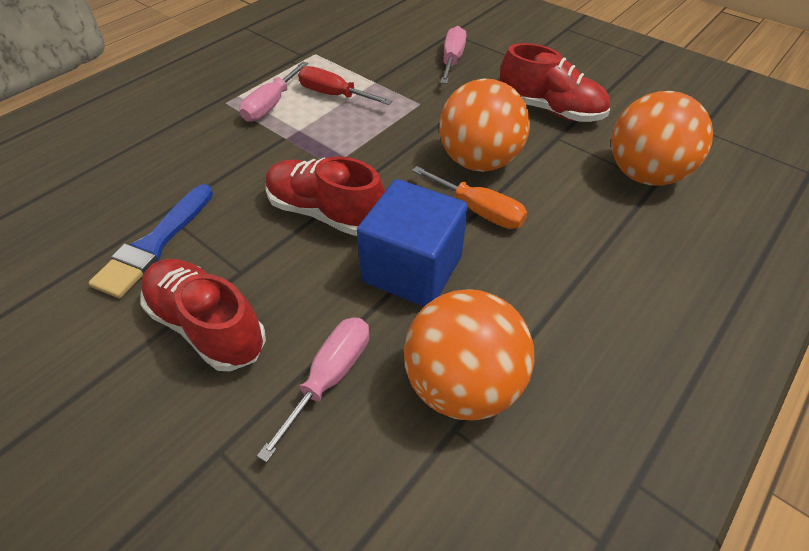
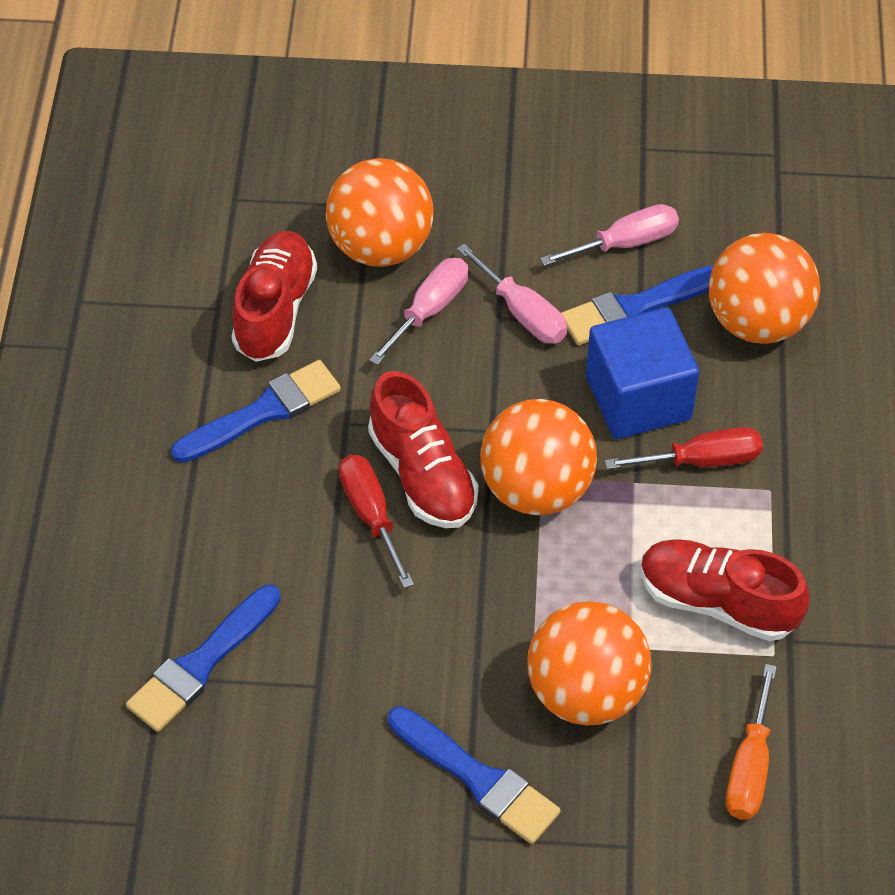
blue brush: [89,184,213,298] = 1 -> [126,585,281,732] [171,360,341,463] [388,706,561,844] [561,265,714,345] = 4
orange ball: [404,289,534,421] [439,79,530,172] [611,91,713,186] = 3 -> [326,158,434,267] [480,399,597,515] [527,601,652,726] [709,233,820,344] = 4
red screwdriver: [298,66,392,105] = 1 -> [339,454,414,588] [605,427,763,469] = 2

